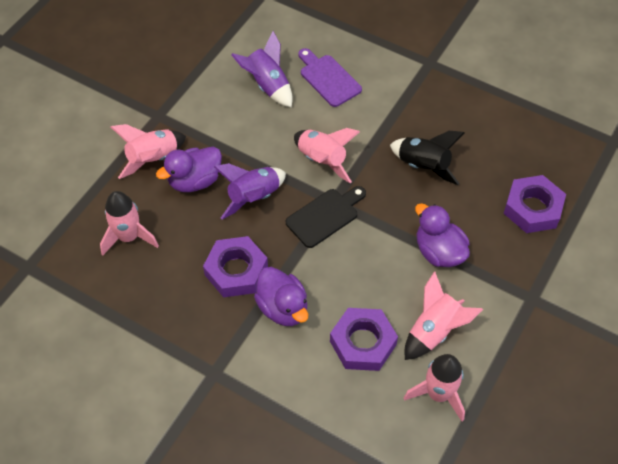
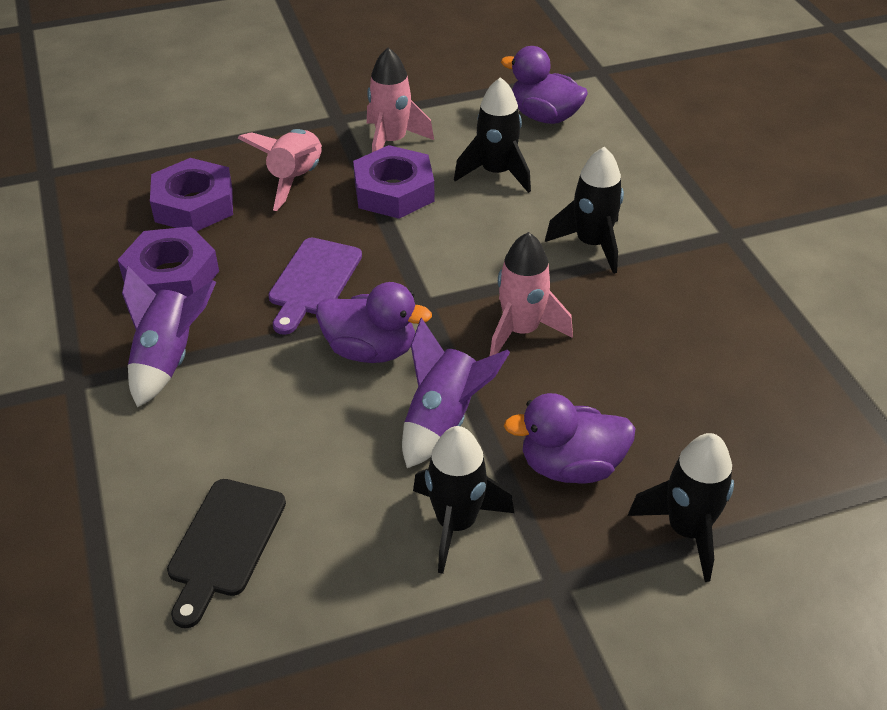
black rocket: [390,131,465,185] = 1 -> [413,426,514,574] [454,77,531,193] [545,147,624,274] [628,433,734,582] = 4
pink rocket: [100,191,159,256] [111,124,186,179] [294,128,360,183] [404,271,483,360] [404,354,465,421] = 5 -> [238,129,322,211] [367,47,434,152] [490,232,573,356] = 3

